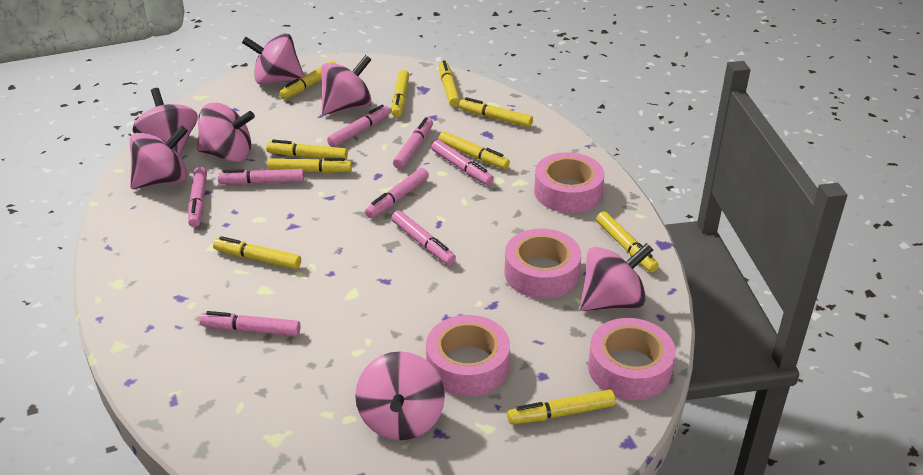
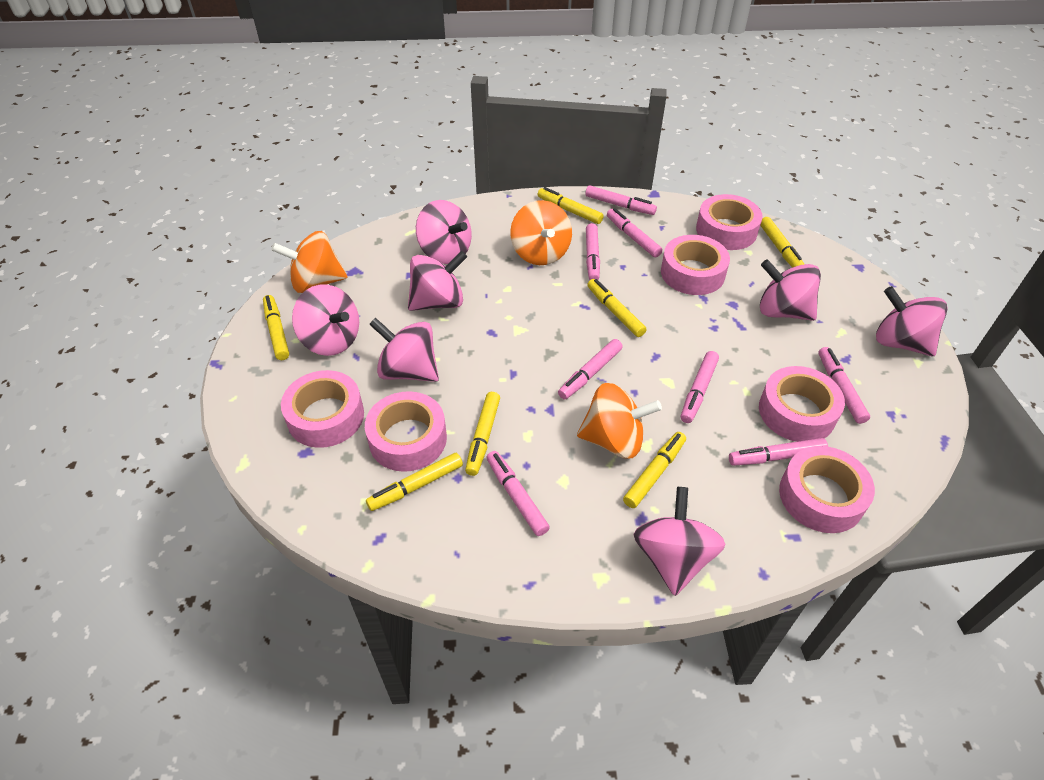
orange spinning top: none = 0 -> [271,231,348,293] [510,200,572,265] [577,383,662,458] = 3
pink tape: [426,315,510,397] [504,228,581,299] [534,152,604,213] [588,318,676,400] = 4 -> [281,370,364,448] [365,391,447,472] [661,235,730,295] [696,194,763,250] [759,366,845,442] [779,446,875,533] = 6
yellow marker: [213,236,301,269] [266,139,348,160] [267,158,352,173] [279,61,337,99] [392,70,409,117] [438,131,510,169] [439,60,460,107] [459,97,533,127] [507,390,615,424] [596,211,659,272] = 10 -> [263,295,289,360] [366,453,463,511] [465,392,500,476] [537,187,604,224] [587,279,646,337] [623,432,686,508] [760,217,804,268] = 7

